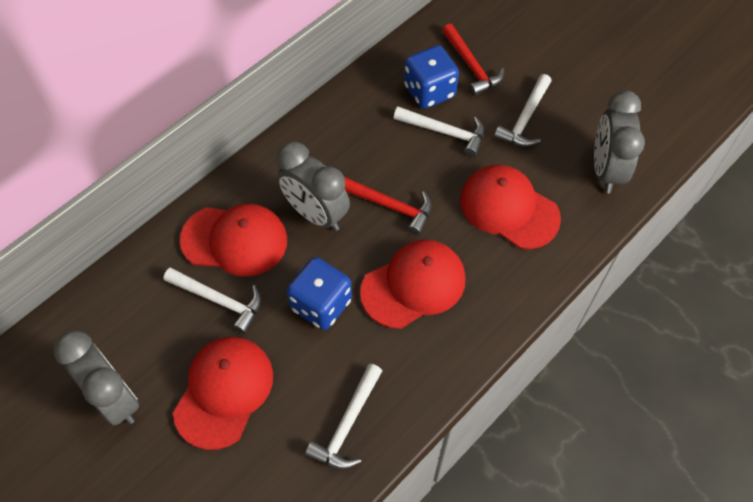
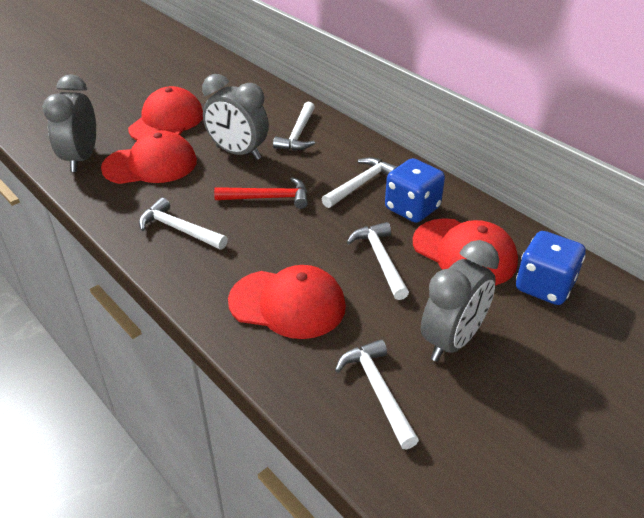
red hammer: [344,177,432,235] [442,24,504,96] = 2 -> [214,177,308,209] = 1
white hammer: [163,268,261,334] [305,363,382,470] [394,106,484,157] [494,74,551,147] = 4 -> [139,198,228,250] [273,102,315,150] [322,157,397,208] [335,339,419,450] [347,222,409,300] = 5

